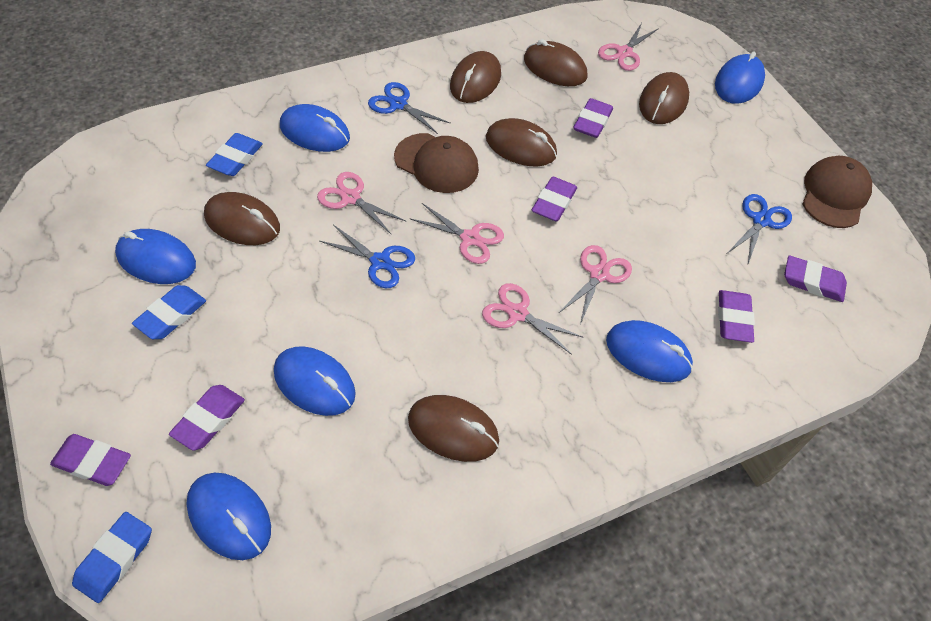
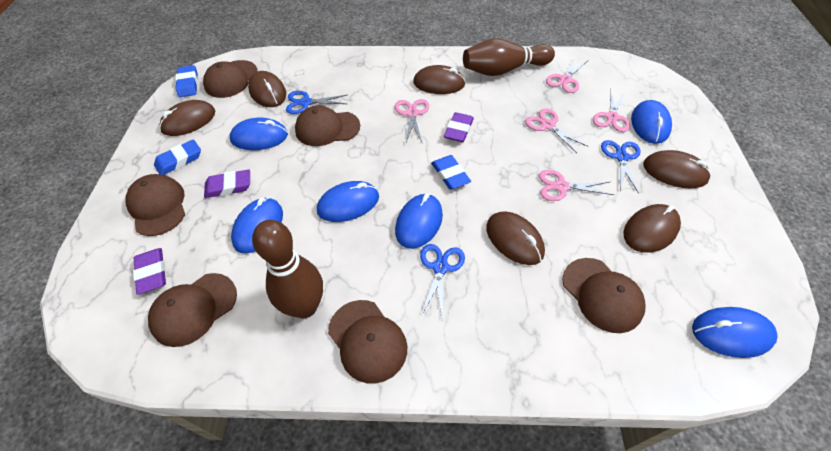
brown bowling pin: none = 0 -> [252,220,323,318] [463,38,555,76] = 2
brown cap: [394,133,479,193] [802,156,872,228] = 2 -> [125,174,185,236] [148,273,237,347] [203,60,258,98] [295,106,360,146] [328,300,407,384] [562,258,646,333] = 6
purple eraser: [50,434,131,486] [169,385,245,450] [532,177,577,222] [573,98,613,138] [718,290,755,343] [784,256,847,302] = 6 -> [133,248,166,295] [204,170,250,198] [444,112,474,142] = 3

